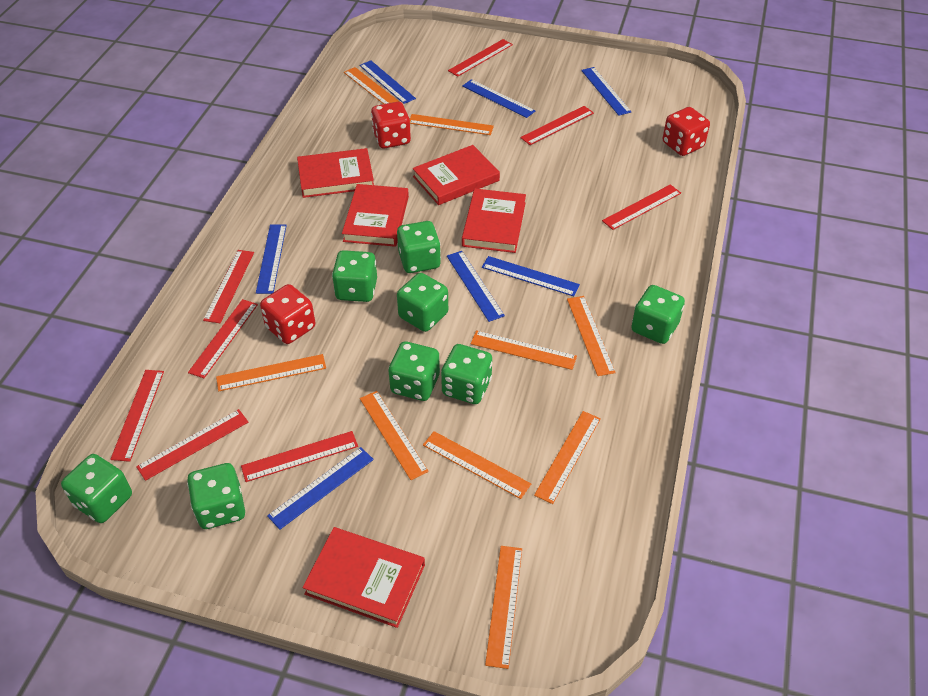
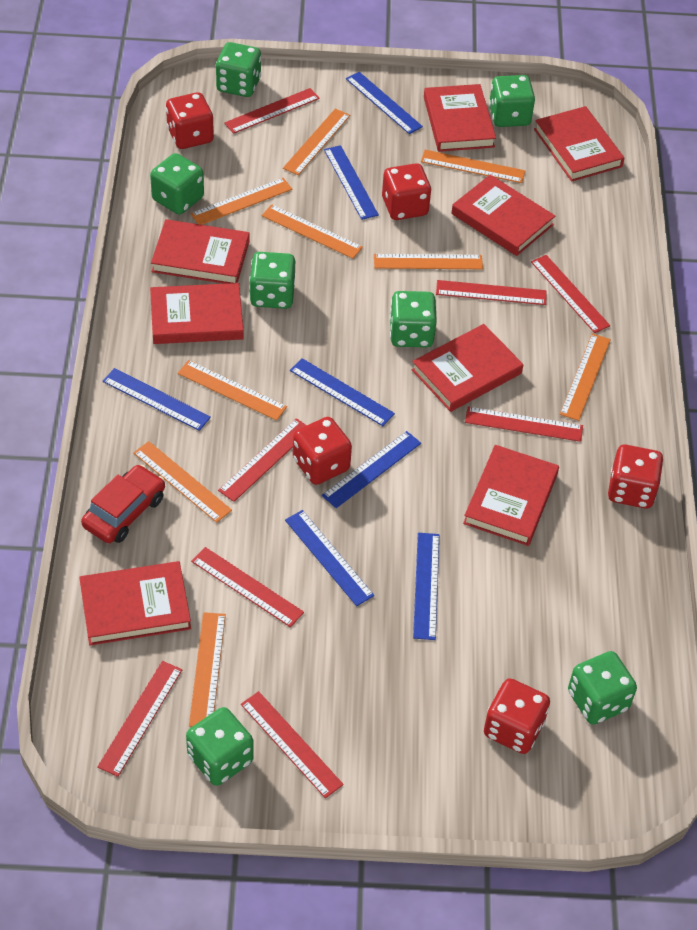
green dice: [61,454,132,523] [187,463,245,529] [332,250,377,302] [389,341,440,401] [397,221,441,273] [397,273,448,332] [441,344,492,404] [631,285,685,344] = 8 -> [150,153,204,215] [186,707,254,786] [216,42,261,97] [249,252,295,309] [390,291,437,348] [489,75,535,127] [568,651,637,725] = 7
red book: [297,148,374,198] [302,527,425,628] [342,184,409,247] [413,145,500,205] [462,189,526,253] = 5 -> [79,561,191,645] [150,283,244,344] [151,219,249,284] [412,324,523,412] [424,84,496,152] [451,175,555,256] [463,445,559,546] [534,106,624,182] = 8
red car: none = 0 -> [81,465,165,543] = 1
red dice: [260,284,315,344] [371,102,411,148] [663,107,710,156] = 3 -> [166,92,214,149] [293,417,352,485] [382,163,431,220] [484,678,550,754] [608,445,663,509] = 5

